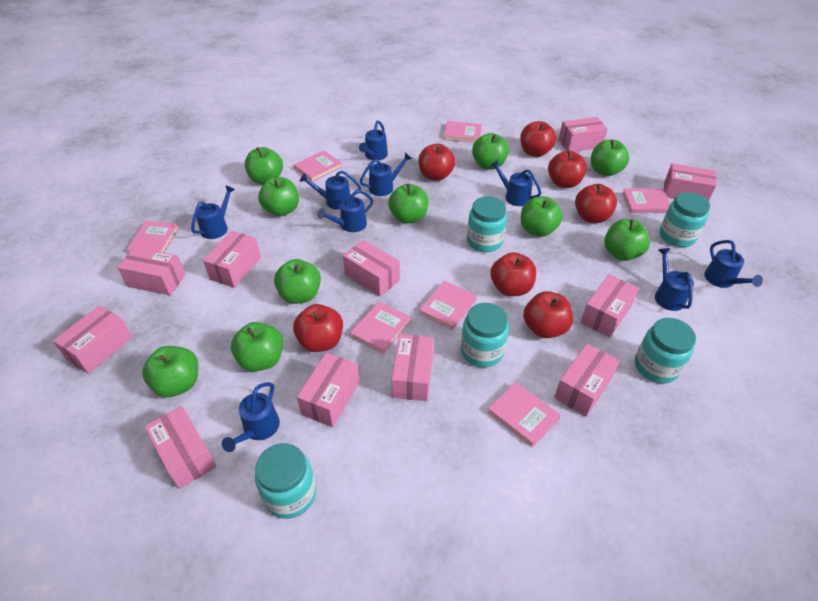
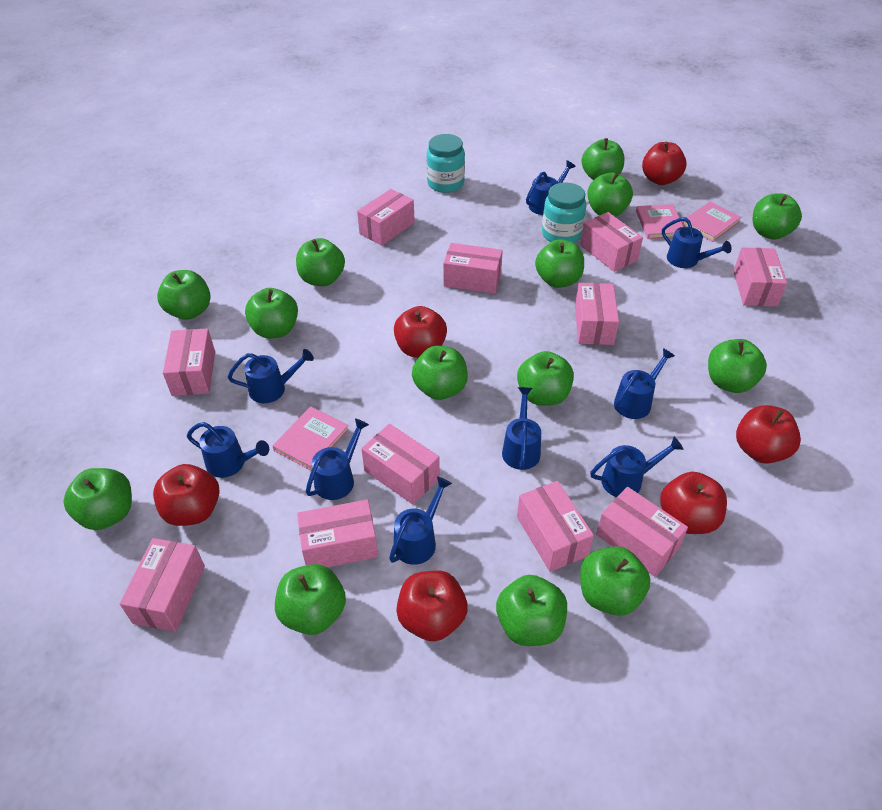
green apple: [142,346,198,397] [231,322,283,372] [245,147,283,185] [258,177,299,216] [274,259,321,304] [388,184,428,223] [472,133,509,170] [521,196,563,237] [591,140,629,176] [604,219,650,261] = 10 -> [63,468,132,530] [157,270,211,320] [245,288,298,338] [275,564,346,635] [296,238,345,286] [412,346,468,400] [496,575,567,646] [517,351,574,406] [535,239,584,288] [580,546,650,616] [582,138,624,180] [587,173,633,217] [708,339,767,393] [753,193,802,240] = 14
pink book: [126,221,179,254] [294,150,342,182] [350,301,411,354] [419,281,477,330] [444,121,482,143] [488,382,561,448] [622,189,670,213] = 7 -> [273,406,349,471] [636,204,684,239] [682,201,742,242] = 3
red apple: [293,304,343,352] [418,144,455,181] [491,252,536,296] [520,121,556,157] [523,291,573,338] [548,150,587,188] [575,184,617,223] = 7 -> [153,464,219,526] [394,306,447,358] [396,570,468,641] [642,142,687,185] [660,472,727,534] [736,405,801,464] = 6
turquoise jar: [255,443,316,519] [461,303,509,368] [467,196,507,252] [635,318,696,384] [660,192,710,247] = 5 -> [426,134,465,193] [542,182,586,243] = 2

